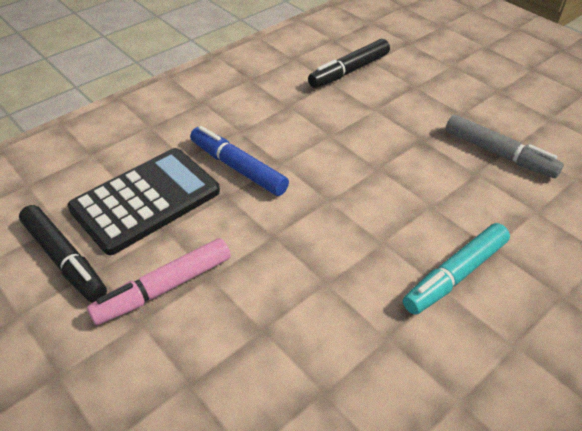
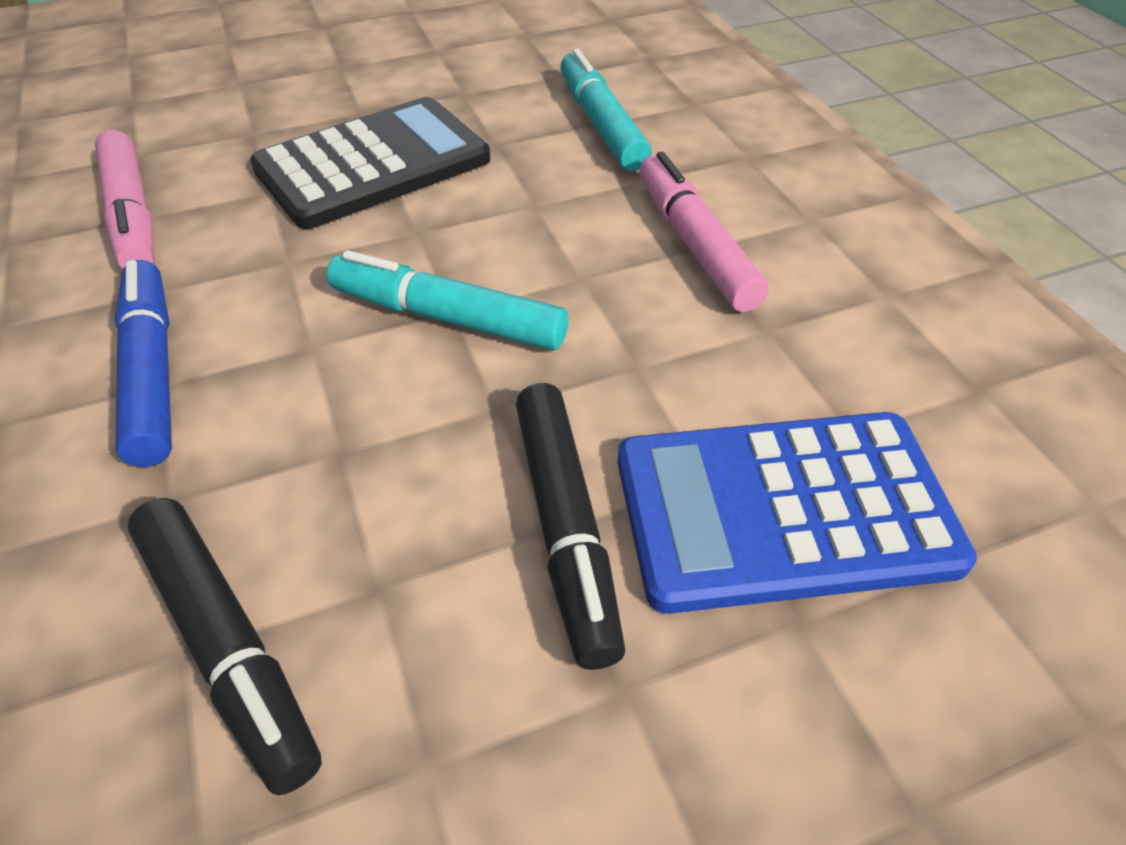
blue calculator: none = 0 -> [618,412,977,614] = 1
grey marker: [445,115,564,178] = 1 -> none = 0
pink marker: [87,238,231,325] = 1 -> [95,130,154,269] [639,152,769,312] = 2
turquoise marker: [403,223,510,315] = 1 -> [327,250,569,351] [560,49,651,171] = 2

